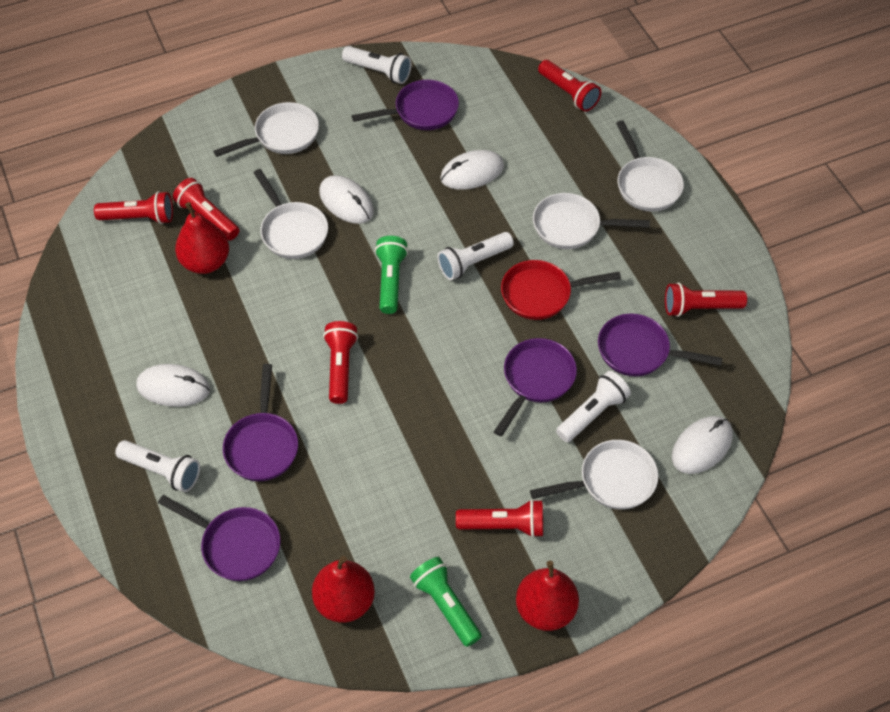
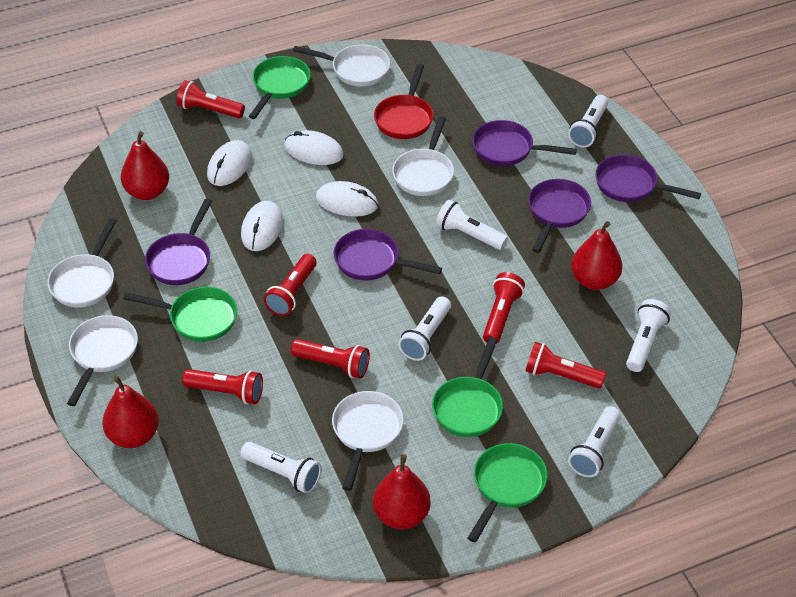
green flashlight: [375,236,408,314] [410,557,482,647] = 2 -> none = 0
green pan: none = 0 -> [123,287,237,342] [249,56,311,119] [432,337,503,437] [468,443,548,543] = 4
red pear: [175,202,229,274] [312,556,375,623] [516,561,579,631] = 3 -> [102,376,159,448] [121,131,169,200] [373,454,431,529] [571,221,622,290] = 4
white flashlight: [115,440,200,492] [342,46,411,84] [438,232,514,280] [556,371,631,443] = 4 -> [241,442,321,494] [398,296,451,361] [436,200,508,250] [568,95,608,147] [568,406,621,477] [626,299,671,372] = 6

